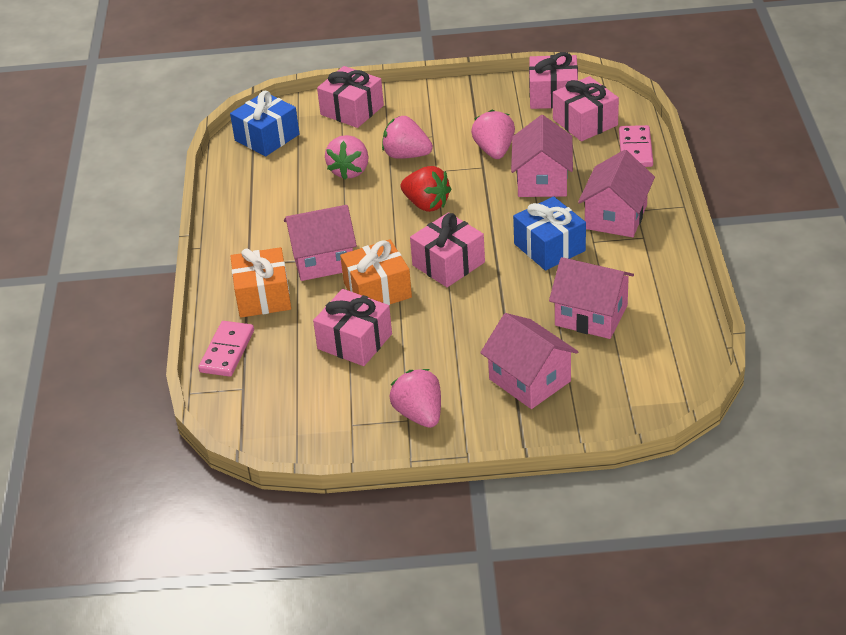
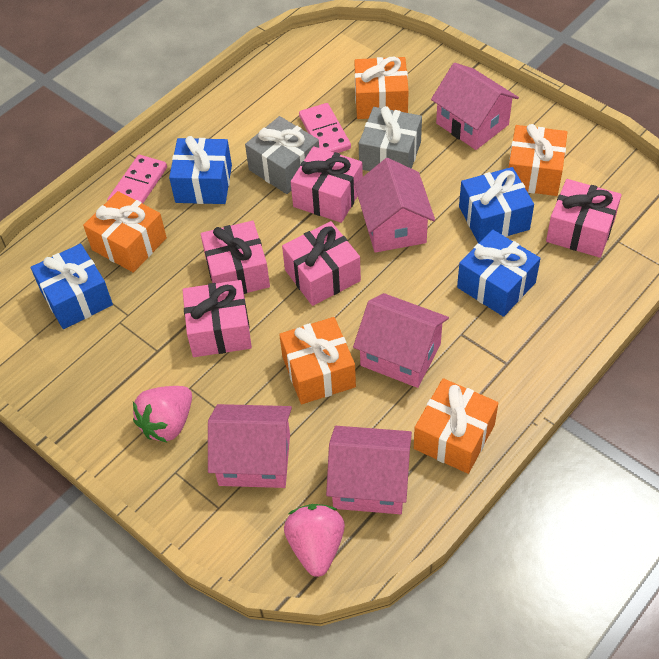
blue gift: [230,91,300,156] [513,196,586,271] = 2 -> [31,244,113,329] [169,136,232,204] [457,230,540,317] [459,167,534,243] = 4
grey gift: none = 0 -> [245,116,319,194] [359,106,422,171] = 2
orange gift: [231,247,291,318] [340,239,412,305] = 2 -> [83,191,167,273] [279,317,356,404] [354,57,409,119] [414,378,498,474] [508,124,568,196] = 5
pink strawberry: [325,135,369,180] [382,116,433,159] [390,369,441,428] [471,110,515,159] = 4 -> [133,386,192,443] [284,504,345,577] = 2
red strawberry: [401,166,451,212] = 1 -> none = 0

